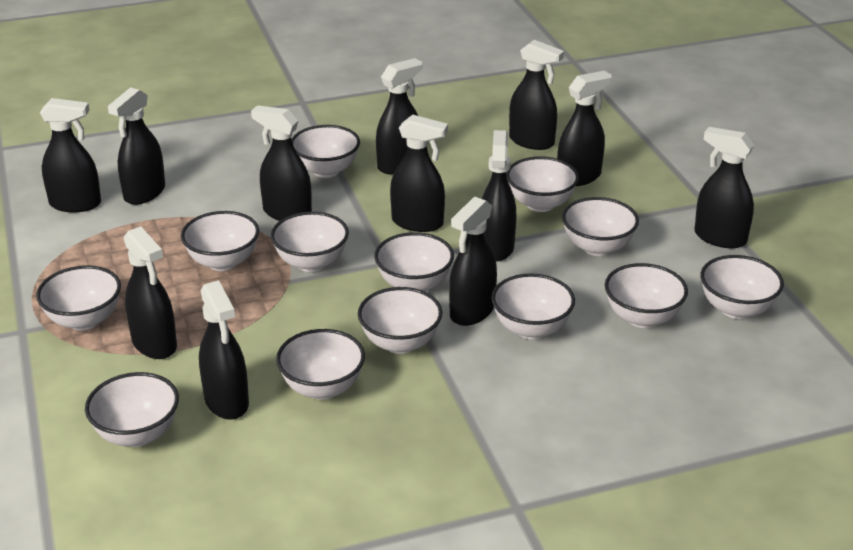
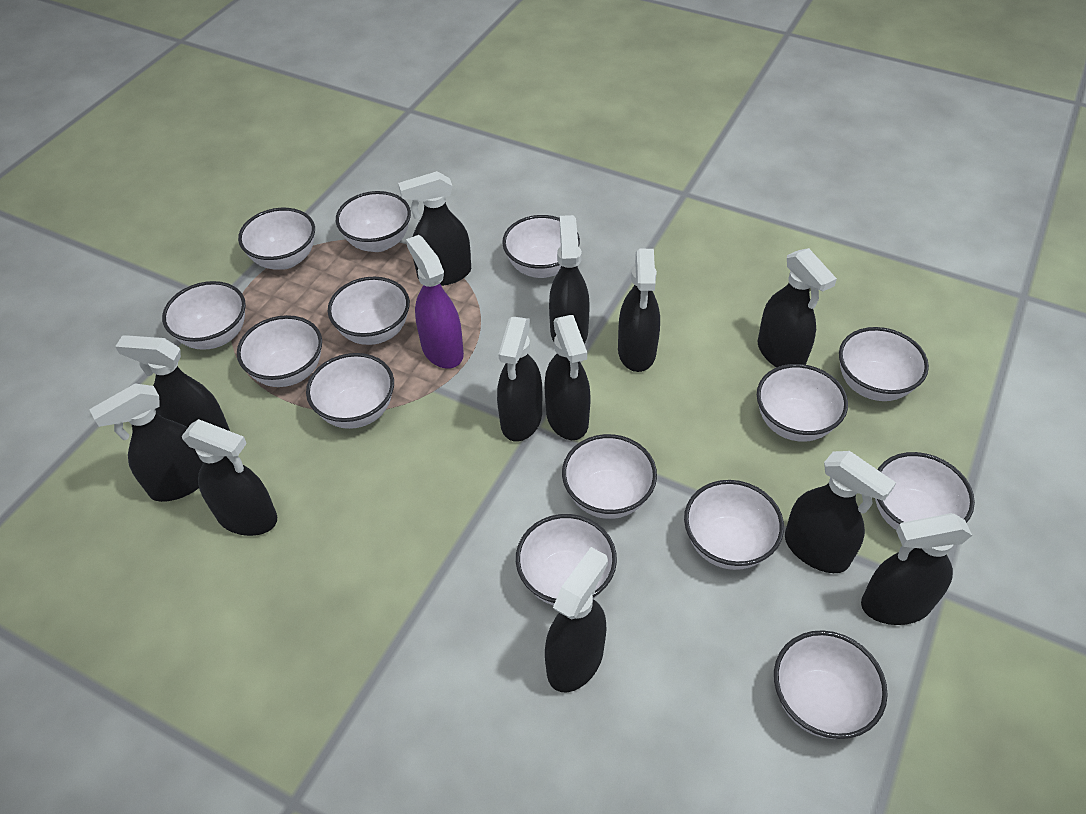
purple spray bottle: none = 0 -> [406,235,464,369] = 1
white bowl: [36,265,121,331] [85,372,179,447] [181,211,259,271] [271,212,349,272] [276,329,365,400] [291,125,360,178] [358,287,442,354] [374,232,454,292] [491,274,575,339] [506,156,579,212] [562,197,639,256] [605,263,688,328] [700,255,784,319] = 13 -> [162,281,246,350] [237,315,322,387] [238,208,315,270] [306,353,394,429] [328,277,410,345] [336,191,411,252] [502,215,580,278] [516,514,617,606] [562,434,657,519] [684,480,784,570] [757,364,848,442] [774,630,888,739] [839,327,929,401] [875,452,975,530] = 14

